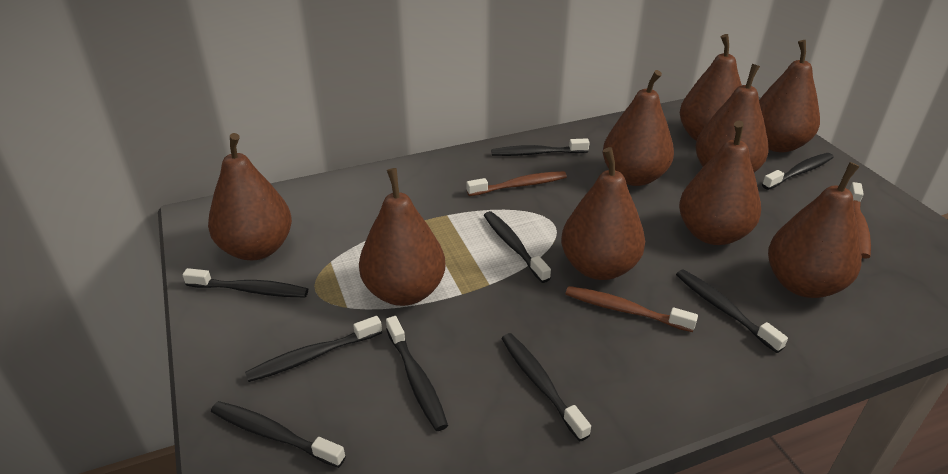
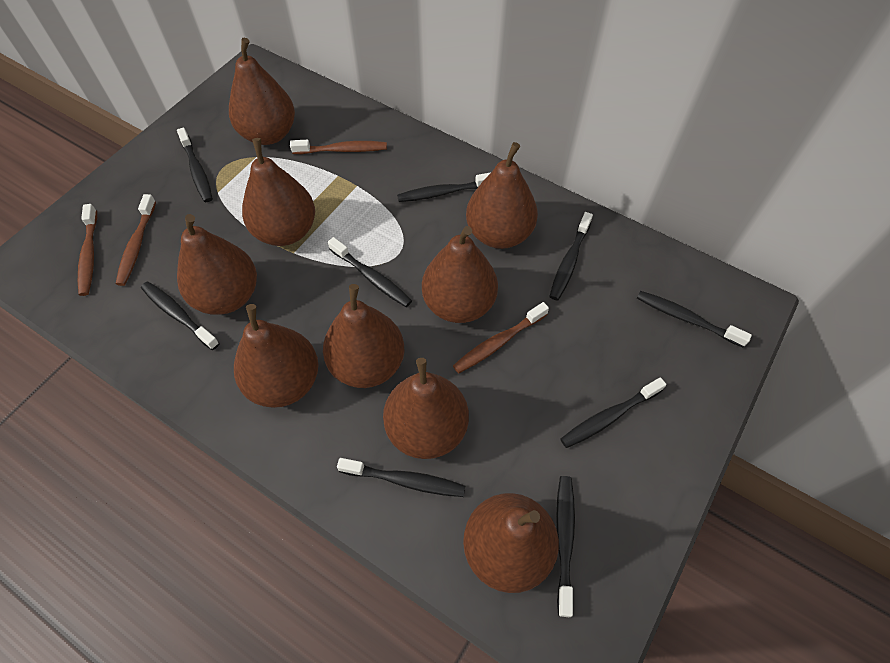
brown toothbrush: [466,171,567,196] [565,286,698,332] [849,182,871,259] = 3 -> [78,204,97,296] [116,194,156,286] [290,140,387,154] [453,302,549,373] = 4

